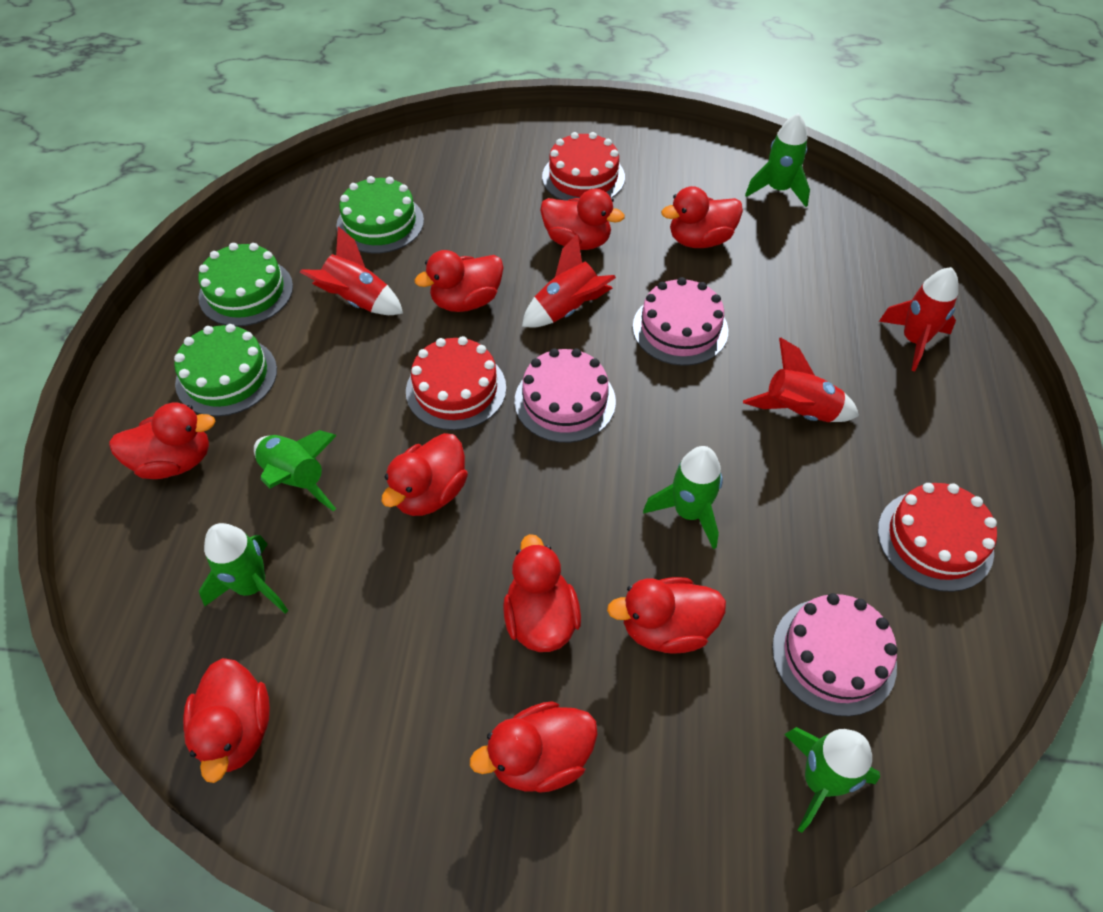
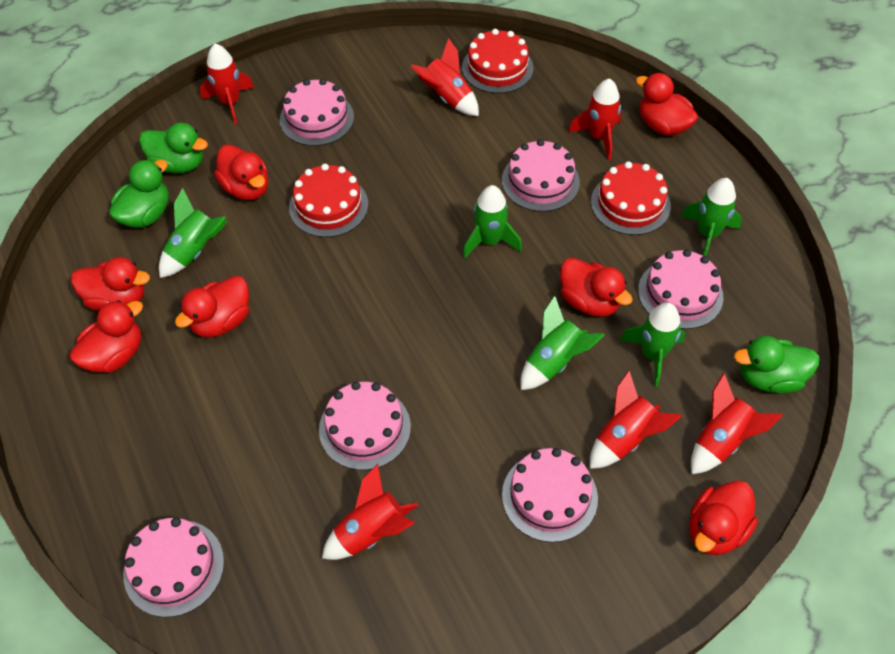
green cake: [174,324,277,416] [198,243,293,326] [336,176,424,253] = 3 -> none = 0
green duck: none = 0 -> [109,160,169,228] [139,123,208,173] [734,336,820,394] = 3
pink cake: [514,348,616,443] [633,277,728,366] [772,593,897,716] = 3 -> [123,517,224,617] [280,79,354,146] [319,382,411,470] [502,139,580,212] [502,448,598,542] [638,249,723,329] = 6
red duck: [109,403,215,479] [183,658,270,783] [382,433,468,516] [415,250,503,312] [470,701,598,793] [503,534,581,652] [540,189,625,250] [607,577,726,654] [661,186,743,248] = 9 -> [70,300,143,373] [71,257,150,311] [175,276,249,338] [214,145,268,200] [560,258,633,317] [636,73,698,136] [689,481,758,555] = 7
red rocket: [300,227,403,315] [522,234,616,328] [743,338,859,422] [879,267,958,371] = 4 -> [200,43,254,124] [322,464,419,560] [411,38,479,116] [568,78,621,160] [590,370,682,469] [691,373,783,474] = 6

